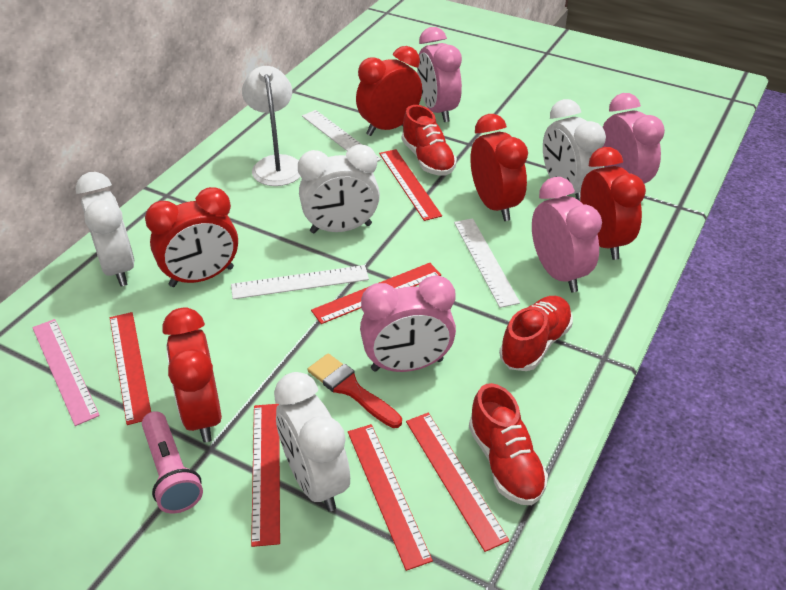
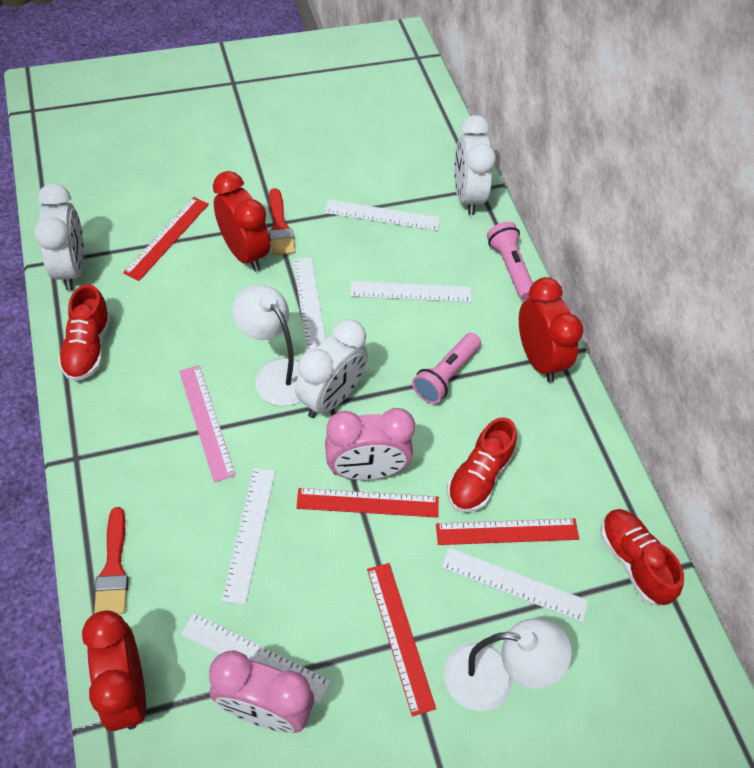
pink clock: [360,275,456,372] [417,27,462,122] [532,177,602,292] [603,93,665,184] = 4 -> [209,650,314,733] [325,408,415,480] = 2
pink flashlight: [142,411,203,513] = 1 -> [412,333,481,404] [487,222,533,300] = 2
red brush: [308,354,402,428] = 1 -> [94,507,129,614] [269,188,296,255] = 2
red clock: [145,187,238,287] [162,307,222,442] [356,46,422,136] [470,114,528,221] [580,147,646,260] = 5 -> [82,610,146,731] [213,171,270,272] [519,277,583,382] = 3
red ruler: [110,312,151,425] [251,404,280,547] [311,263,441,324] [348,424,433,571] [379,149,442,221] [406,413,509,552] = 6 -> [123,197,209,281] [296,488,439,518] [367,563,436,716] [436,519,579,545] = 4
white clock: [76,172,135,286] [274,372,350,512] [298,144,380,233] [543,99,606,201] = 4 -> [34,184,84,290] [295,319,368,418] [454,115,496,215] = 3
white lamp: [242,66,301,186] = 1 -> [233,285,301,406] [444,618,572,711] = 2
white ruler: [231,265,369,299] [302,110,381,162] [454,218,520,308] = 3 -> [181,613,331,704] [222,468,275,605] [293,257,326,351] [325,199,440,231] [350,281,472,302] [441,547,589,622] = 6

